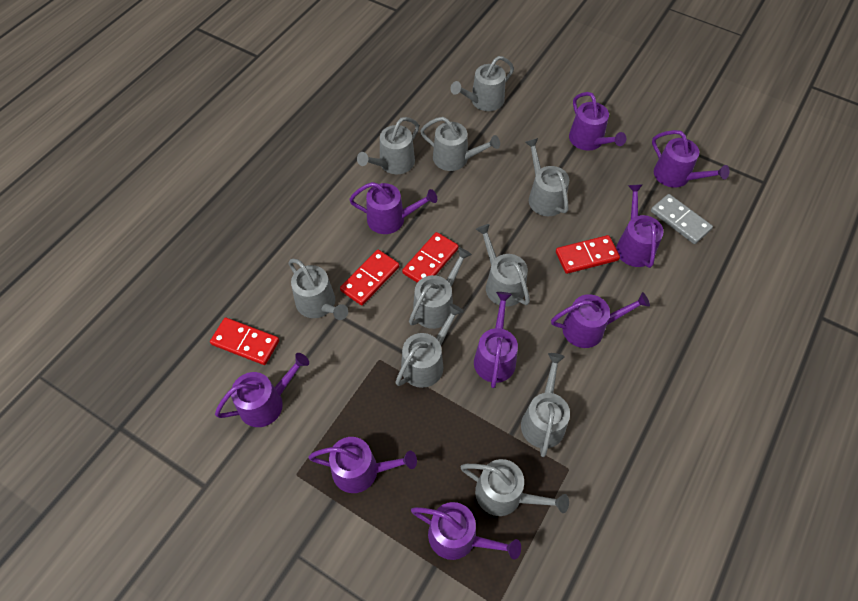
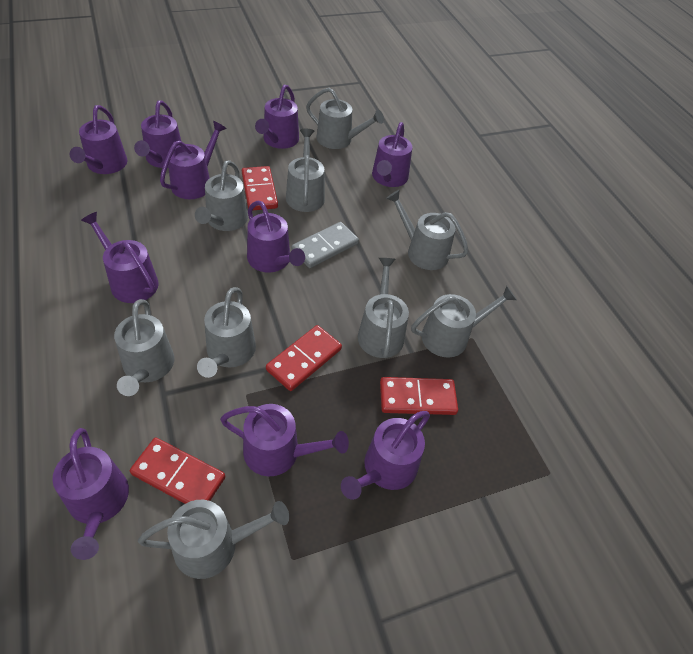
grey watering can: [288,259,348,320] [357,117,419,174] [395,303,464,388] [409,247,472,329] [420,117,500,171] [450,56,514,111] [461,459,569,516] [476,224,530,307] [521,353,570,457] [525,138,569,216] = 10 -> [114,299,174,396] [138,500,289,579] [195,160,248,231] [197,287,256,378] [286,129,325,212] [306,88,384,149] [358,258,409,358] [386,190,469,270] [411,286,517,357] = 9
purple watering can: [215,353,309,427] [308,437,417,493] [349,182,437,234] [411,502,521,560] [474,292,518,388] [551,292,650,348] [569,92,626,151] [616,184,664,268] [652,130,729,188] = 9 -> [52,428,129,560] [70,105,127,174] [81,212,159,303] [134,100,181,168] [160,121,227,199] [220,404,349,476] [247,200,305,273] [255,85,299,149] [341,411,430,500] [372,122,412,187] = 10

